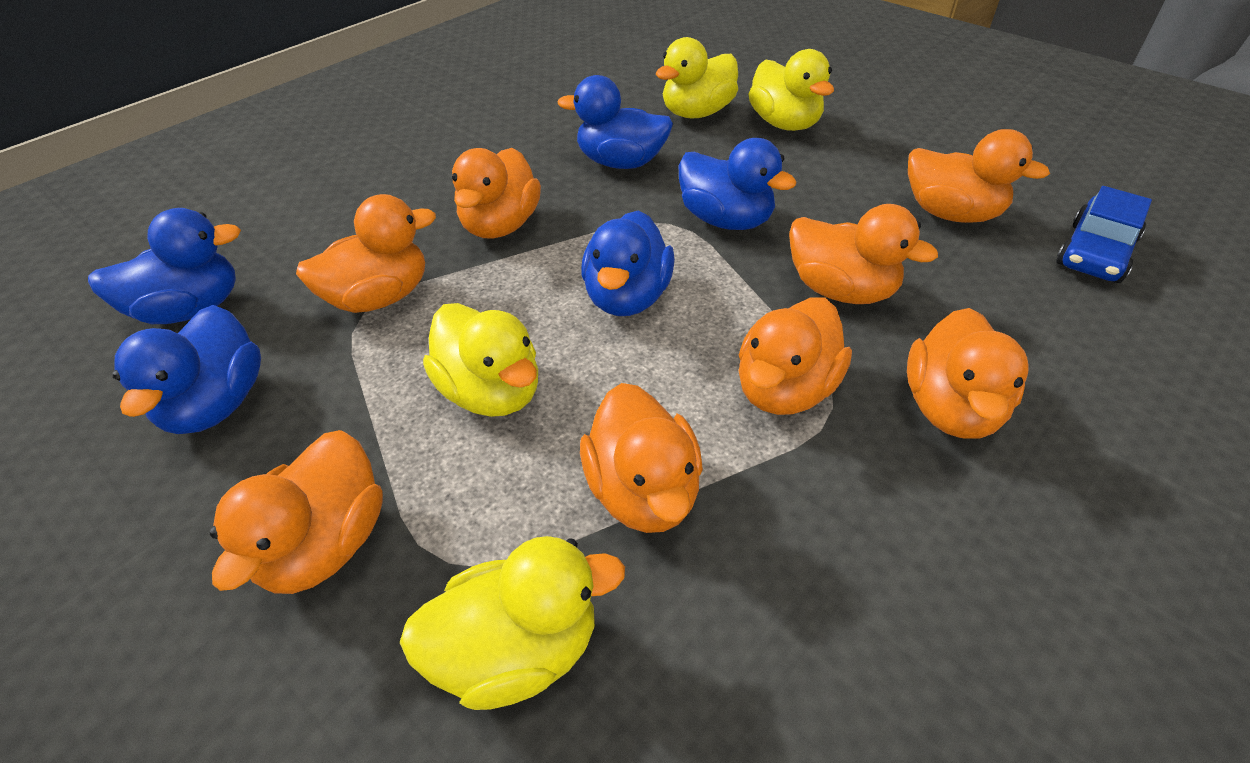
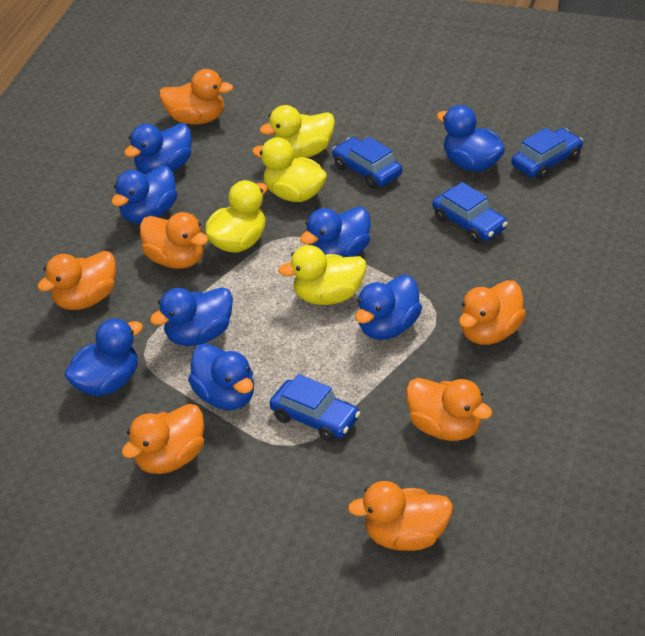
blue car: [1056,186,1152,283] = 1 -> [270,374,360,442] [332,137,402,189] [433,182,508,243] [512,128,583,180] = 4
blue duck: [88,208,241,324] [113,305,261,434] [557,75,673,169] [581,211,675,316] [678,138,797,230] = 5 -> [64,318,143,396] [111,166,177,223] [124,123,192,175] [150,287,233,346] [188,343,254,410] [300,206,371,257] [355,275,422,340] [436,105,505,172] = 8
orange duck: [210,430,383,594] [296,194,436,313] [452,148,541,238] [580,383,703,533] [739,297,852,415] [789,204,938,304] [907,308,1029,439] [908,129,1050,223] = 8 -> [37,251,116,310] [121,404,204,474] [140,212,208,269] [159,69,233,125] [348,481,453,551] [406,378,493,441] [459,280,526,345] = 7

